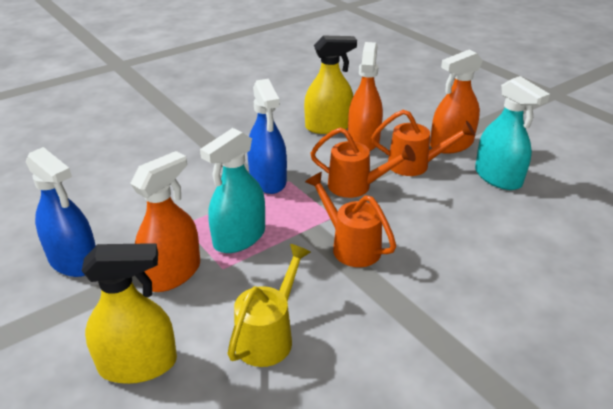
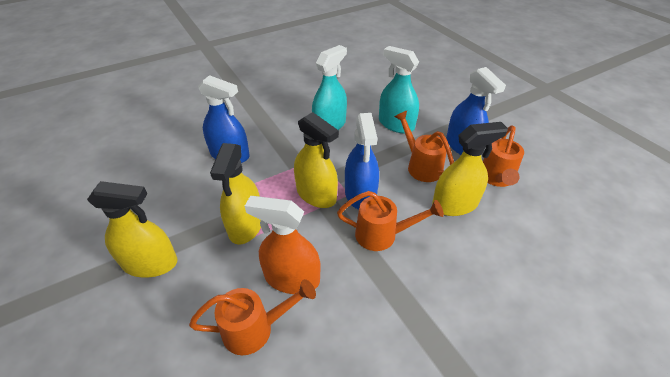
blue spray bottle: [26,147,96,277] [247,79,287,194] = 2 -> [198,75,250,163] [345,113,379,210] [446,67,506,155] = 3
orange spray bottle: [130,151,200,292] [348,42,383,151] [430,49,483,154] = 3 -> [245,196,321,294] = 1
orange watering can: [305,172,396,267] [310,127,416,198] [371,110,475,176] = 3 -> [189,279,316,355] [337,191,444,251] [394,111,454,182] [483,125,524,187] = 4
yellow spray bottle: [82,243,177,384] [304,36,357,134] = 2 -> [87,181,178,278] [210,143,261,244] [294,112,339,208] [432,122,508,216] = 4
yellow watering can: [227,244,311,367] = 1 -> none = 0

